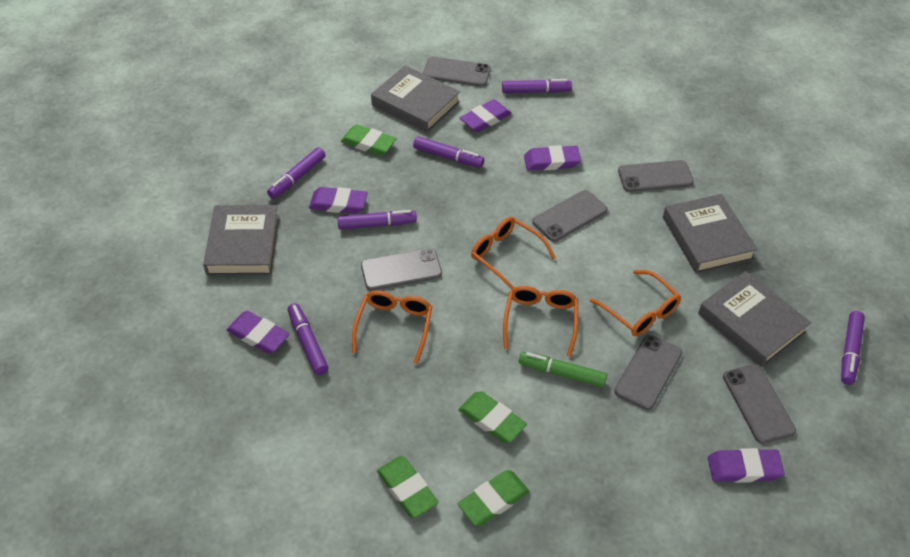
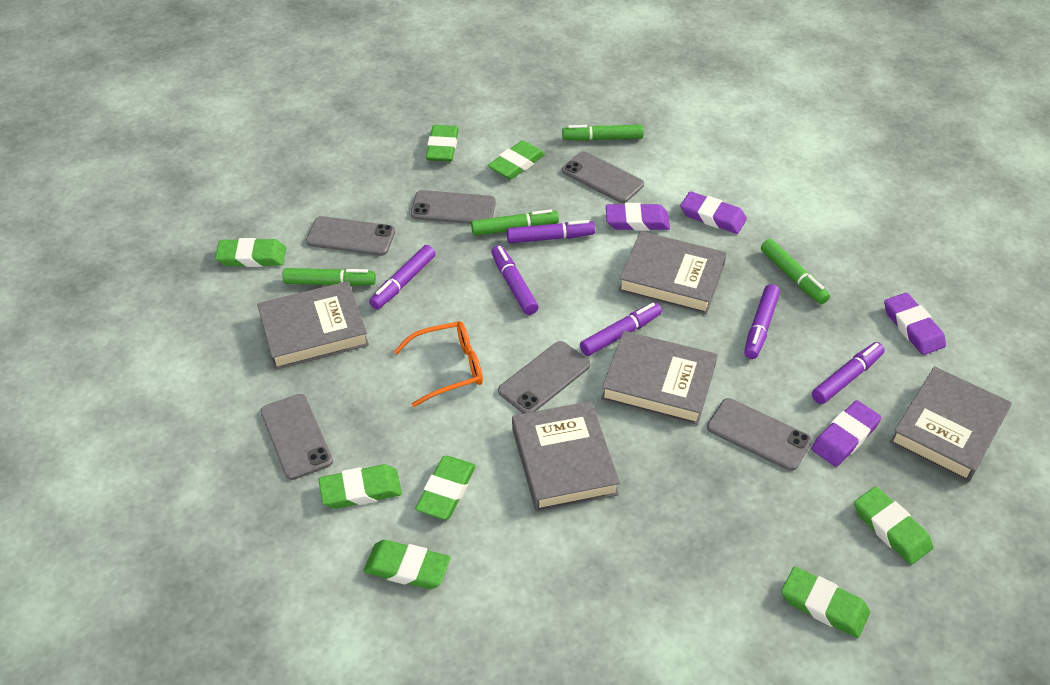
green eraser: [341,125,396,156] [377,456,439,518] [458,470,530,526] [459,391,527,443] = 4 -> [215,238,286,267] [318,464,402,509] [364,540,451,589] [415,456,476,520] [426,125,459,162] [488,140,545,179] [781,566,870,638] [854,487,933,565] = 8
green marker: [519,352,607,387] = 1 -> [283,268,376,286] [471,209,559,236] [562,125,644,141] [761,239,830,304] = 4
grey book: [203,205,279,275] [371,65,460,133] [663,194,758,274] [698,271,811,367] = 4 -> [257,281,369,370] [512,401,620,512] [601,331,718,425] [618,231,727,314] [890,366,1011,482] = 5
orange glasses: [352,290,432,364] [471,217,556,290] [503,286,578,357] [590,270,681,336] = 4 -> [394,321,483,407] = 1
purple eraser: [227,311,290,354] [309,187,368,214] [460,99,512,132] [524,145,581,170] [708,448,785,483] = 5 -> [606,203,670,231] [680,191,747,234] [811,400,882,467] [884,293,946,355] = 4

